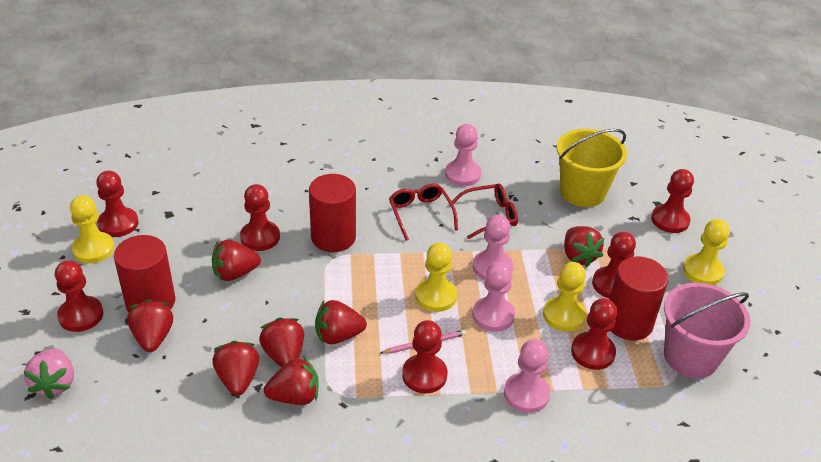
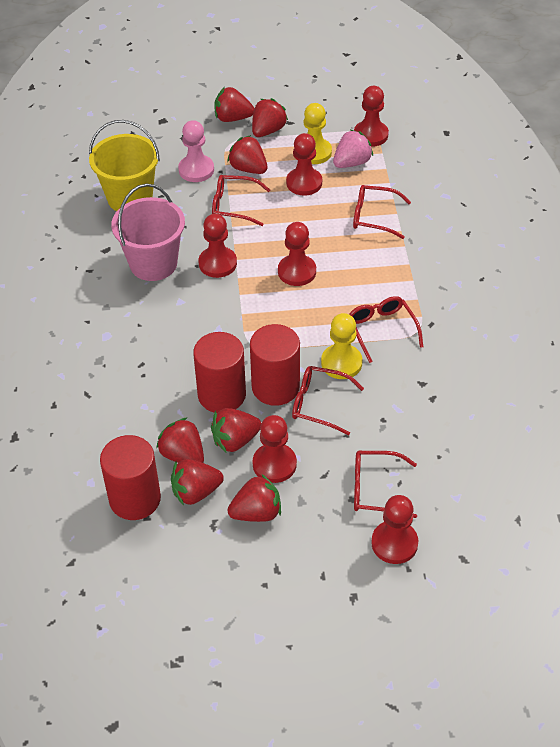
pink pawn: [445,124,481,186] [472,262,515,332] [473,215,513,280] [504,339,550,413] = 4 -> [178,120,214,182] = 1
pink pencil: [380,330,466,354] = 1 -> none = 0
red glasses: [389,183,458,241] [452,183,518,239] = 2 -> [212,175,270,226] [292,366,364,435] [349,296,423,363] [353,185,411,239] [354,451,417,518] = 5
red pawn: [55,260,103,332] [96,171,138,237] [240,184,280,251] [402,320,447,393] [571,298,617,370] [592,231,636,298] [651,169,694,233] = 7 -> [198,214,237,278] [253,415,297,483] [278,222,316,286] [286,133,322,196] [354,86,389,147] [371,495,418,564] = 6
yellow pawn: [70,195,115,263] [415,243,457,312] [543,262,586,332] [683,219,730,285] = 4 -> [304,103,332,164] [321,313,363,379] = 2

